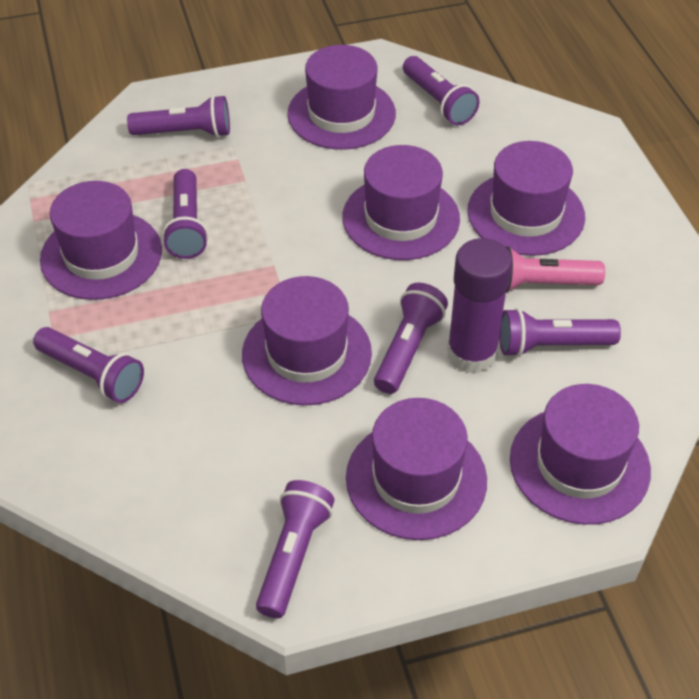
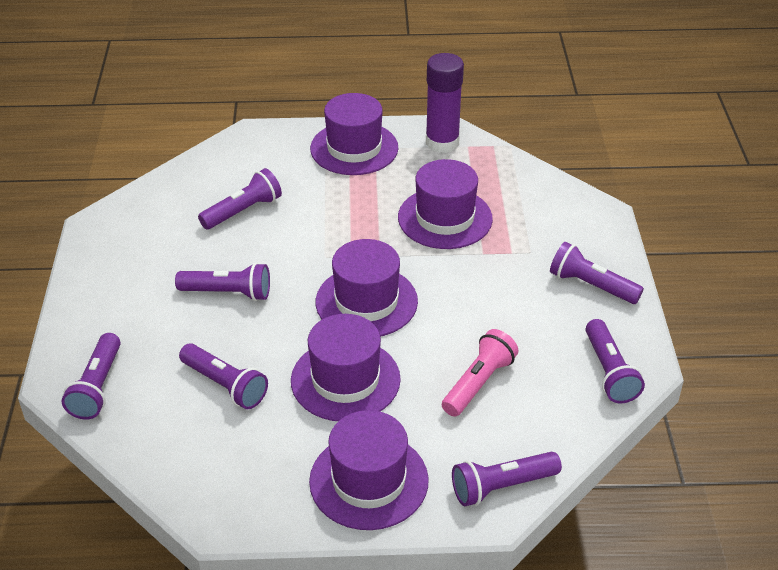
purple hat: [40,181,162,300] [242,276,372,405] [287,45,396,150] [342,145,460,260] [346,398,487,540] [467,141,585,256] [510,384,651,525] = 7 -> [291,314,401,421] [309,410,429,530] [310,93,398,175] [316,239,418,337] [398,159,493,249] = 5

